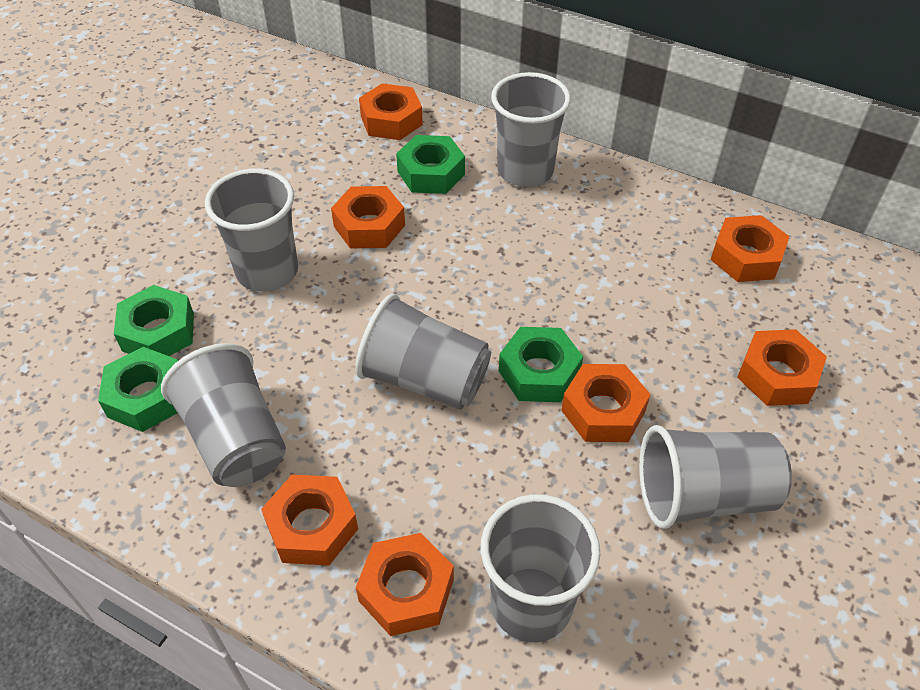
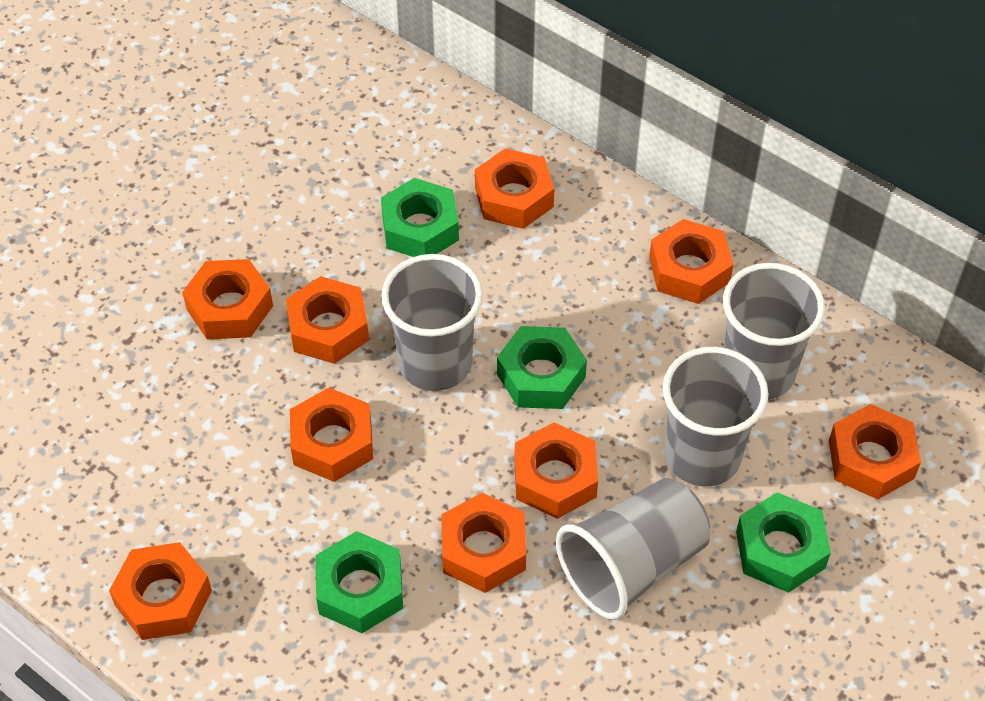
grey cup: [161,343,286,487] [205,169,298,292] [355,294,491,410] [481,494,600,642] [491,72,571,187] [639,425,792,529] = 6 -> [381,254,483,391] [556,478,710,620] [663,347,769,486] [723,263,825,400] = 4
orange nut: [261,474,358,565] [331,186,405,248] [356,533,454,636] [359,83,423,140] [561,364,651,442] [711,215,790,282] [737,329,827,406] = 7 -> [109,542,212,640] [182,259,273,339] [286,276,369,364] [290,388,373,482] [441,493,526,593] [475,148,555,229] [514,422,598,519] [649,219,734,304] [829,404,921,499] = 9

